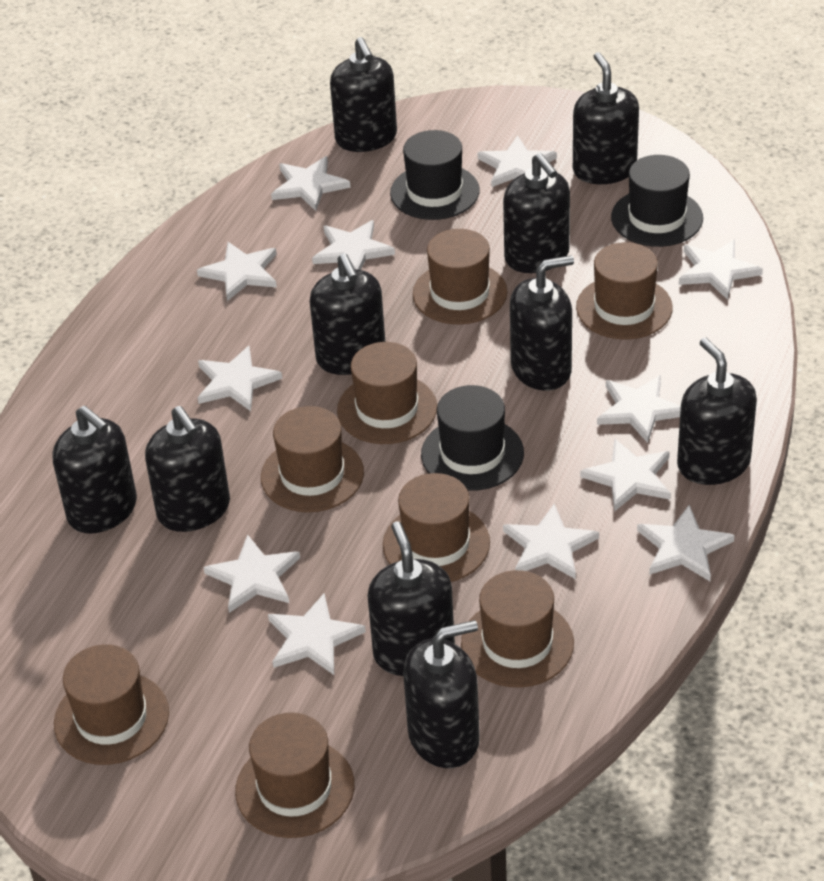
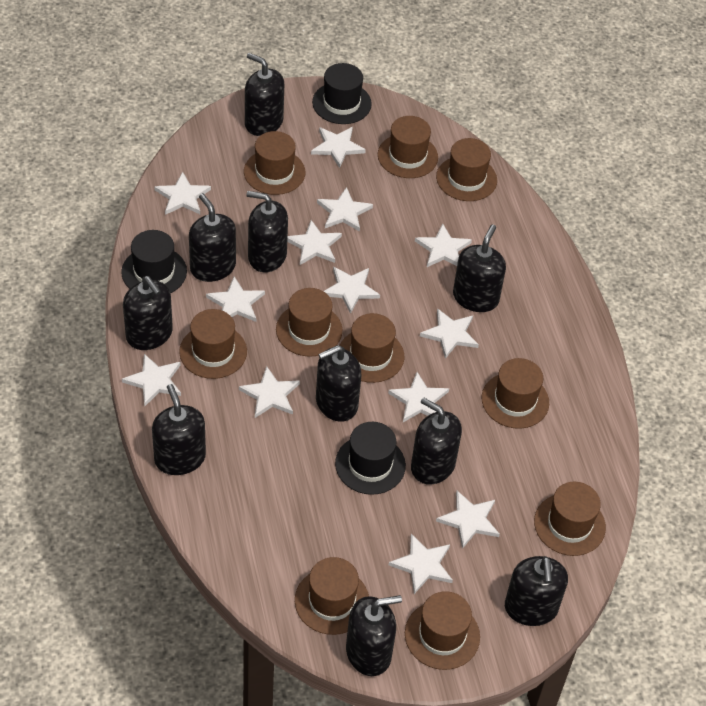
brown hat: [54,644,169,765] [235,712,354,838] [261,406,364,512] [337,342,437,444] [383,473,490,582] [413,229,507,324] [461,570,574,688] [576,242,673,340] = 8 -> [179,309,247,379] [244,131,305,195] [276,288,342,357] [295,557,369,635] [339,313,404,383] [378,116,438,178] [405,591,480,670] [436,138,497,201] [482,358,549,429] [534,482,606,556] = 10
white star: [197,242,277,301] [198,346,282,411] [203,534,300,613] [268,594,366,675] [271,156,351,211] [312,220,395,270] [478,135,557,187] [503,504,599,579] [580,438,671,512] [597,375,681,443] [637,505,735,581] [679,239,763,300] = 12 -> [122,354,181,406] [155,172,211,215] [206,276,265,322] [239,366,300,418] [287,220,342,265] [311,127,366,168] [317,187,373,232] [324,266,380,314] [388,372,449,422] [389,534,453,594] [415,224,472,267] [420,308,479,359] [436,491,500,549] = 13

